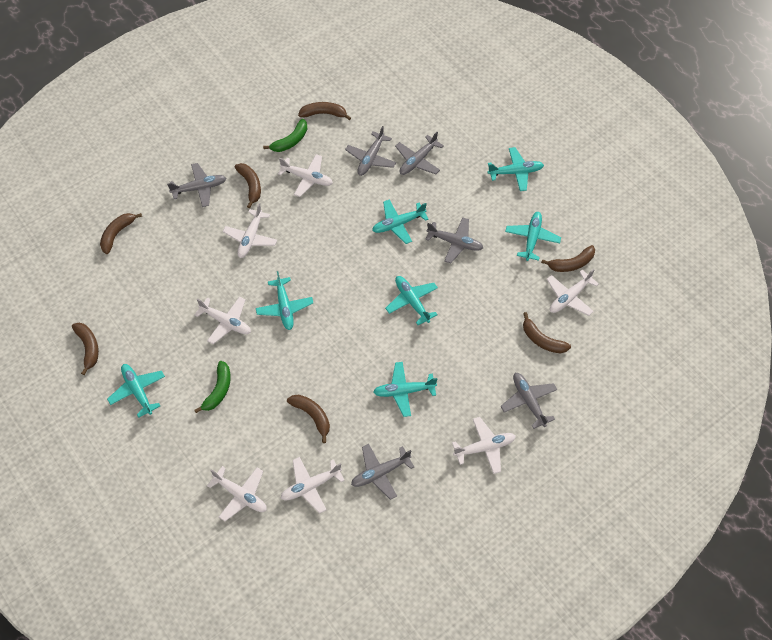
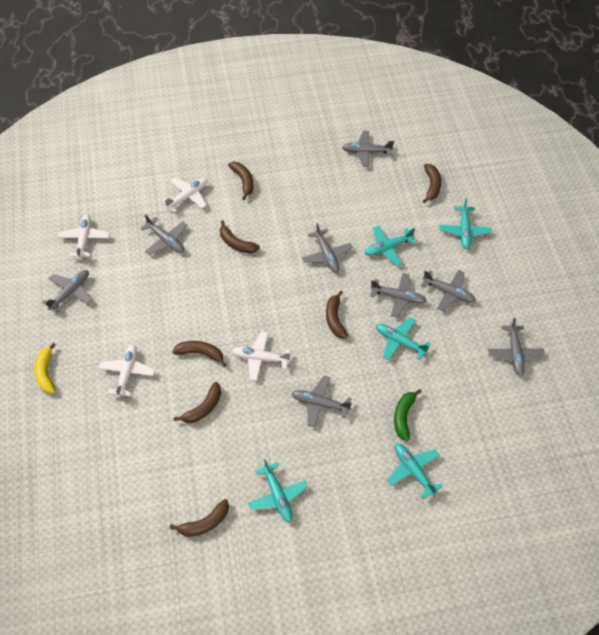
green banana: [194,361,231,413] [263,119,307,152] = 2 -> [394,389,422,441] = 1
grey plane: [167,163,226,207] [345,126,396,176] [351,444,414,500] [395,132,444,175] [425,217,483,263] [500,373,557,429] = 6 -> [42,270,92,313] [140,214,187,255] [292,376,352,427] [302,223,353,273] [342,131,394,167] [370,273,427,318] [421,270,476,312] [488,318,545,376] = 8
turquoise plane: [107,364,165,418] [256,271,313,330] [372,199,429,244] [373,362,437,417] [385,276,438,325] [487,147,544,191] [505,212,561,261] = 7 -> [248,459,308,522] [364,226,417,266] [376,317,431,361] [387,444,443,499] [440,199,491,249] = 5
white plane: [194,297,251,344] [207,466,267,521] [223,203,277,258] [278,154,333,197] [281,457,345,514] [452,417,516,474] [547,269,599,316] = 7 -> [58,214,110,259] [98,344,155,398] [161,178,207,212] [232,331,291,381] = 4
yellow banana: none = 0 -> [34,343,56,394] = 1

